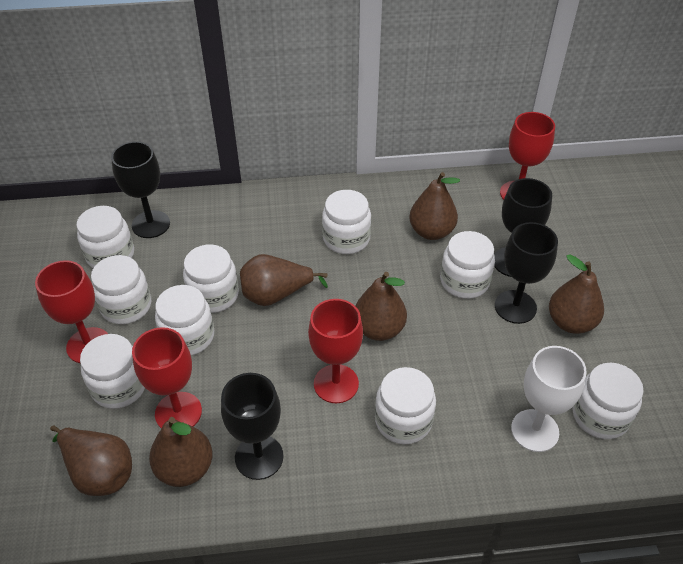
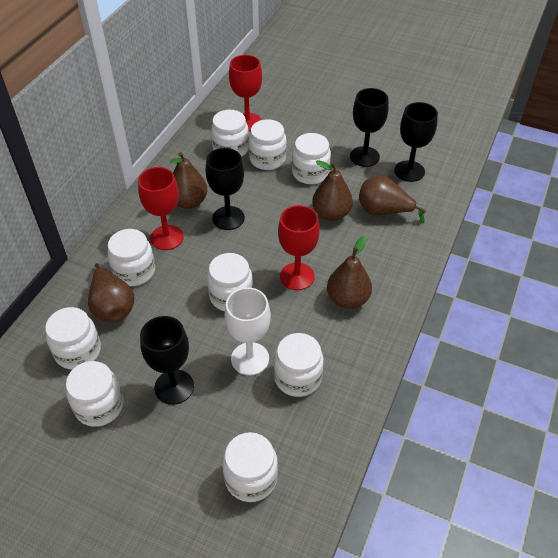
brown pear: [50,425,132,496] [149,417,213,487] [240,254,328,306] [355,272,407,341] [409,172,460,240] [549,254,604,334] = 6 -> [88,263,134,322] [170,152,207,209] [312,160,353,221] [327,236,372,309] [359,175,426,223] = 5
red goblet: [35,260,108,363] [132,327,202,429] [308,299,363,403] [500,112,555,200] = 4 -> [138,167,184,250] [229,55,262,131] [278,205,320,290] = 3

